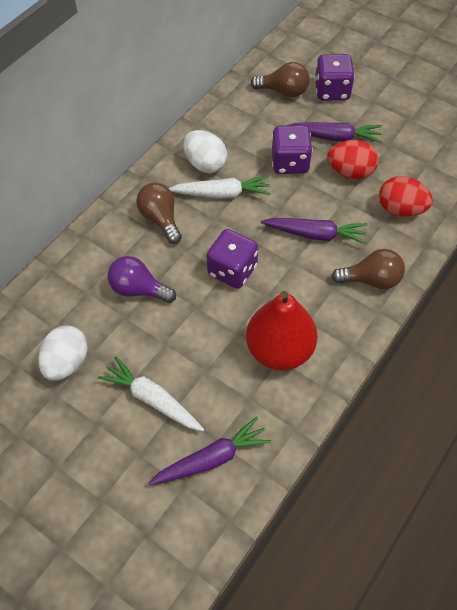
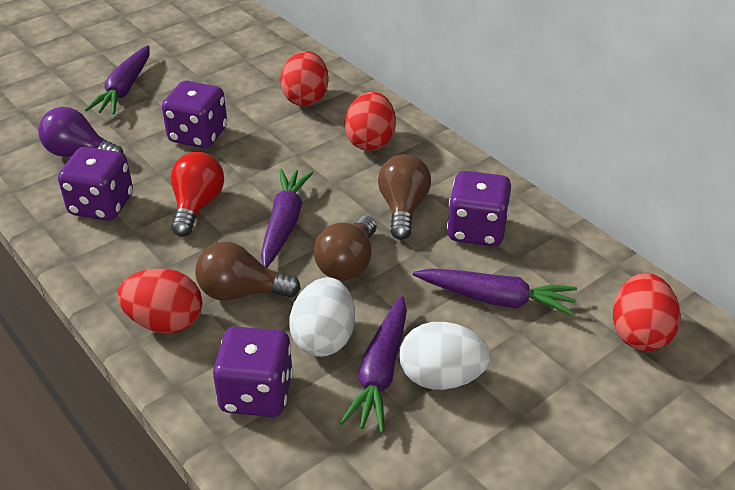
purple carrot: [148,417,271,485] [261,218,367,244] [286,122,382,143] = 3 -> [85,45,150,115] [261,168,314,268] [340,296,407,433] [413,268,577,316] = 4
purple dice: [206,229,258,289] [272,125,312,174] [315,54,355,101] = 3 -> [58,147,133,221] [162,81,227,148] [213,326,293,417] [447,171,511,246] = 4
red egg: [327,140,378,179] [379,176,433,217] = 2 -> [117,269,202,333] [280,51,329,106] [345,92,396,151] [613,273,680,351] = 4
red light bulb: none = 0 -> [171,152,224,237] = 1
red pear: [246,291,317,371] = 1 -> none = 0
white carrot: [98,356,204,431] [169,176,271,199] = 2 -> none = 0

